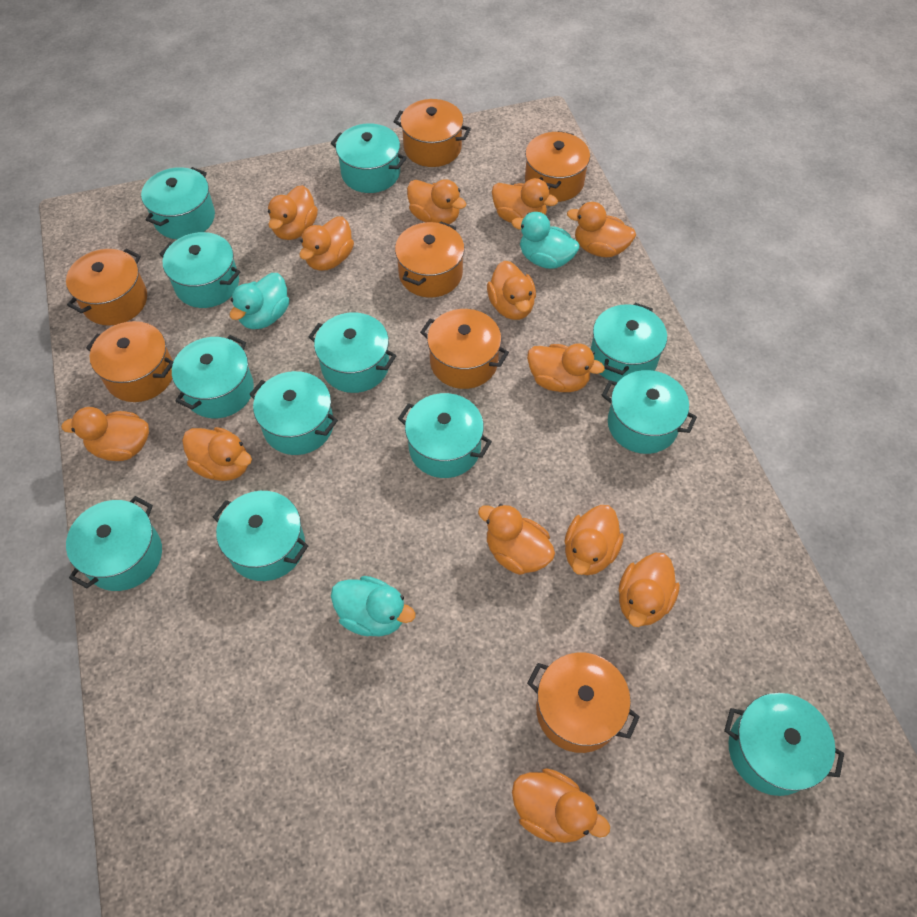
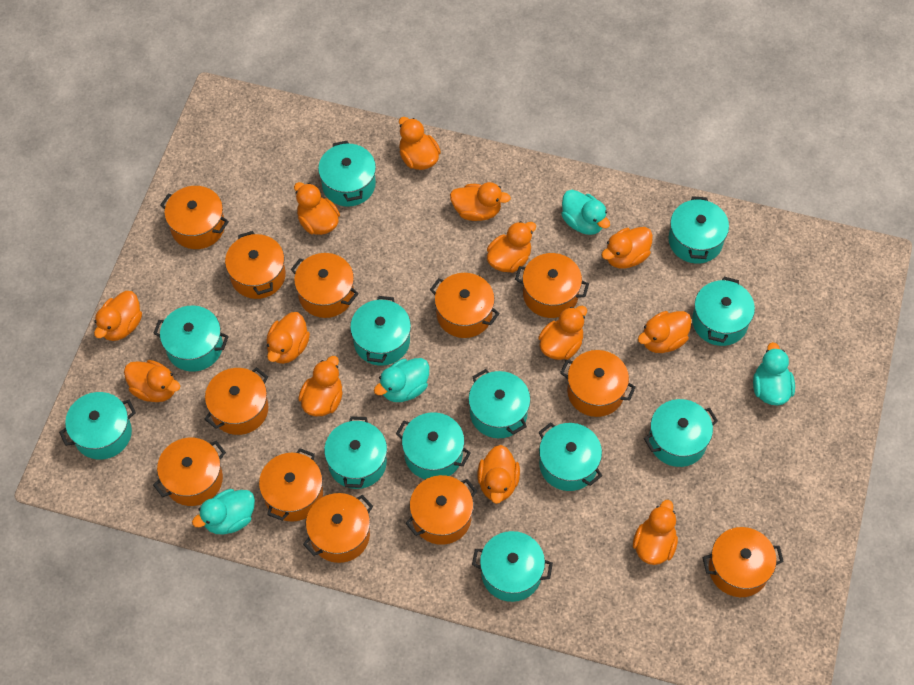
orange pot: [66,248,147,326] [86,321,173,402] [393,99,471,167] [395,221,465,298] [420,309,509,389] [525,131,590,202] [527,653,640,753] = 7 -> [153,438,226,506] [160,186,229,249] [204,367,268,435] [225,231,286,299] [259,448,323,522] [291,253,359,318] [303,493,373,563] [405,475,477,545] [430,273,500,338] [515,253,589,318] [560,350,636,417] [703,527,784,597] = 12
turquoise duck: [230,273,289,329] [331,576,416,636] [511,212,579,269] = 3 -> [192,489,255,535] [374,358,429,402] [561,190,610,235] [753,342,795,405] = 4

